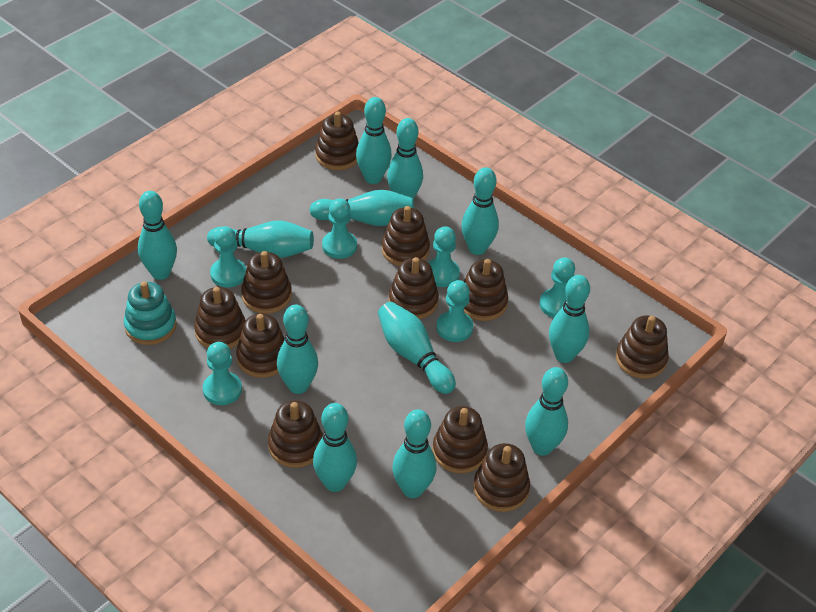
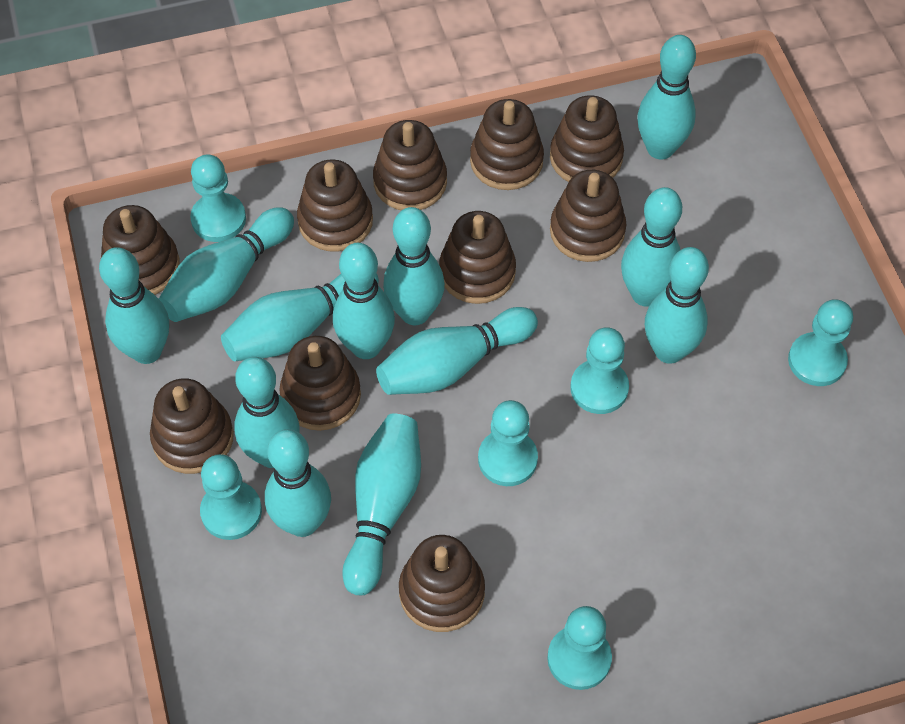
brown stacking toy: [194,287,246,349] [236,313,285,378] [241,251,292,314] [268,400,323,468] [315,112,359,170] [382,206,430,266] [389,257,439,319] [432,406,488,473] [464,259,508,321] [473,443,530,512] [616,315,669,379] = 11 -> [101,205,180,295] [150,378,234,474] [279,336,361,431] [297,159,373,252] [373,120,447,210] [399,535,485,632] [439,211,516,304] [470,99,544,190] [550,95,624,182] [550,170,626,262] = 10
turquoise stacking toy: [124,281,177,345] = 1 -> none = 0

